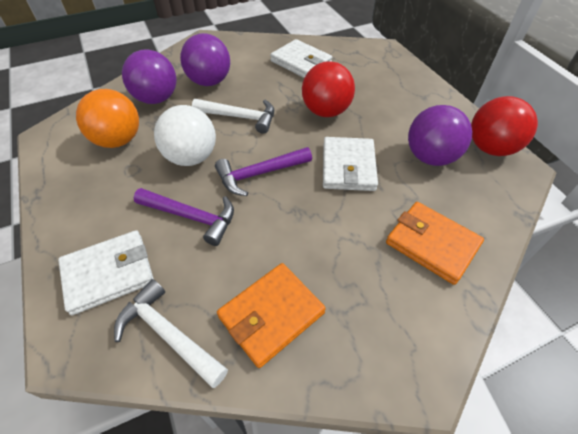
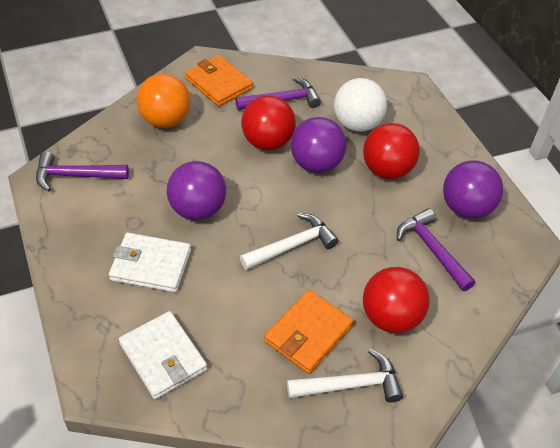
purple hammer: [134,188,234,246] [215,147,312,196] = 2 -> [36,152,129,192] [236,77,321,110] [397,209,475,291] = 3
red ball: [302,61,355,117] [471,96,538,156] = 2 -> [241,95,296,150] [363,123,420,179] [363,267,430,333] = 3
white wallet: [58,230,154,315] [270,39,332,78] [323,137,378,191] = 3 -> [109,233,191,292] [119,311,207,399] = 2

